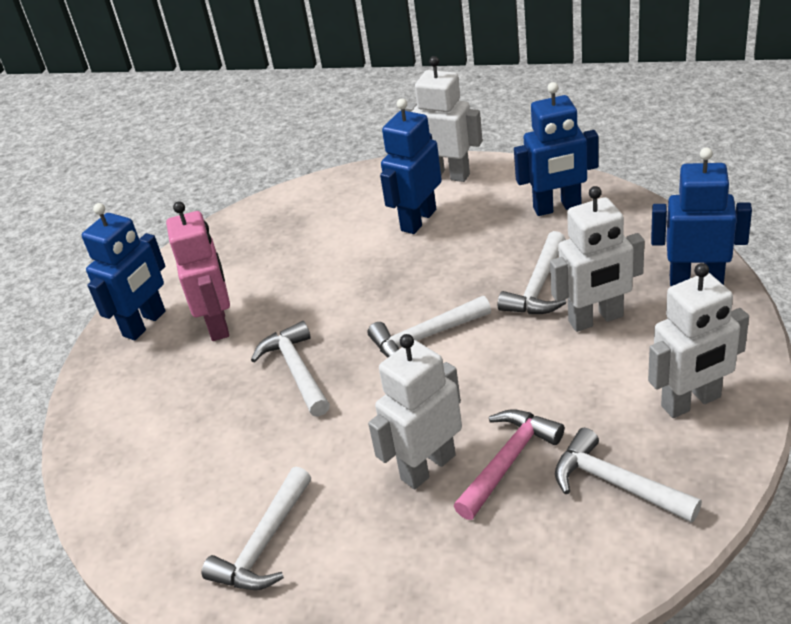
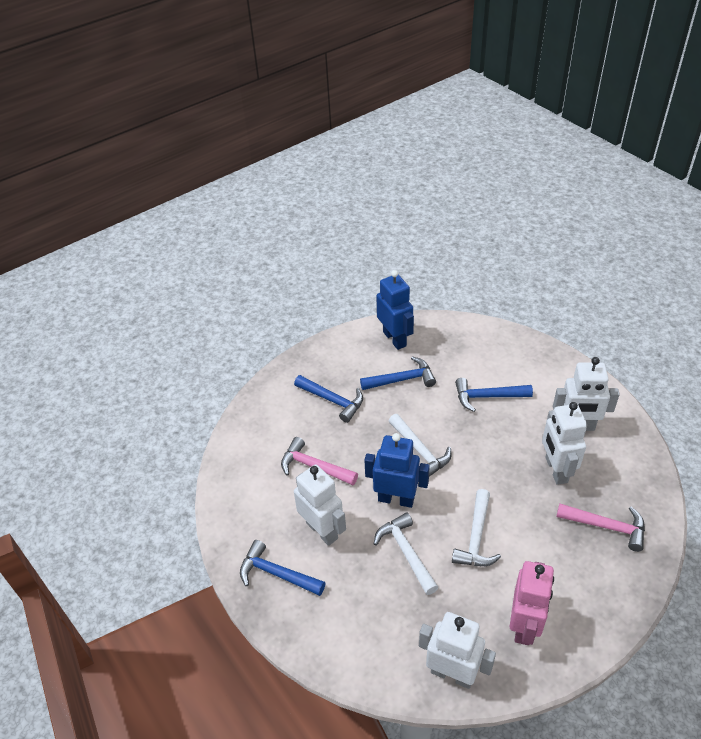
blue hammer: none = 0 -> [240,540,325,596] [294,375,363,423] [360,356,436,390] [455,378,533,412] = 4
blue robot: [82,203,165,340] [380,98,442,234] [514,82,598,216] [651,147,752,286] = 4 -> [364,433,430,508] [376,270,414,350] = 2
pink hammer: [454,409,564,520] = 1 -> [281,437,358,485] [556,504,645,552] = 2
white hammer: [202,467,311,590] [251,321,330,417] [368,296,491,358] [498,231,566,314] [555,428,702,523] = 5 -> [374,512,439,595] [389,414,451,477] [452,489,501,566] = 3

